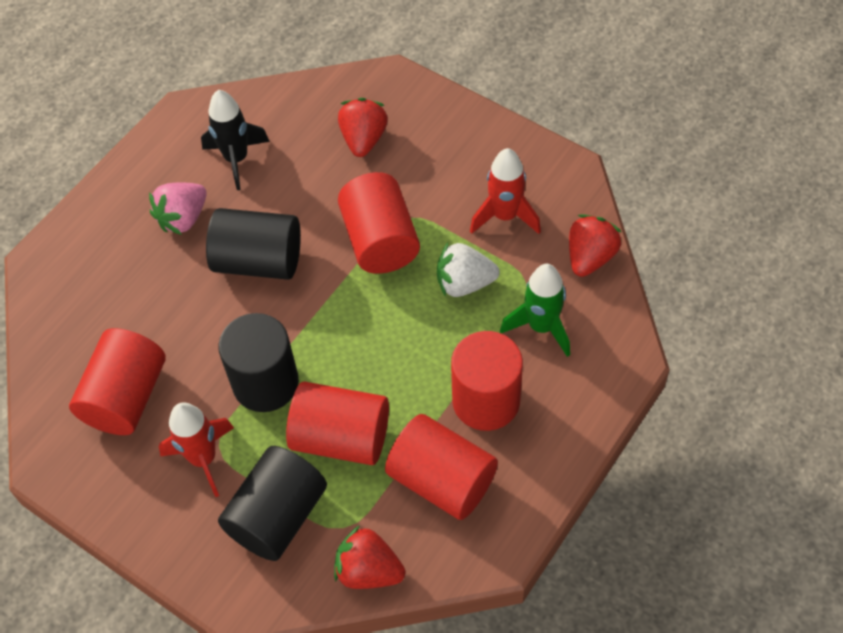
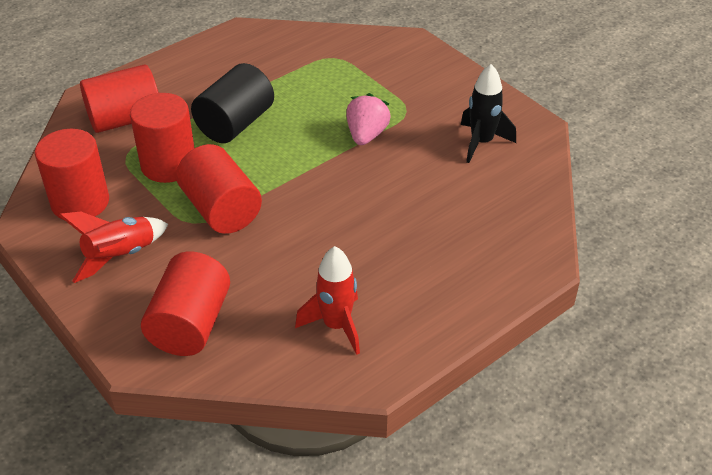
black cylinder: [206,208,301,280] [218,446,327,561] [219,313,299,412] = 3 -> [191,63,274,143] = 1
green rocket: [500,264,570,357] = 1 -> none = 0
red strawberry: [334,525,405,589] [338,98,388,157] [569,214,621,277] = 3 -> none = 0
white strawberry: [437,243,500,297] = 1 -> none = 0

